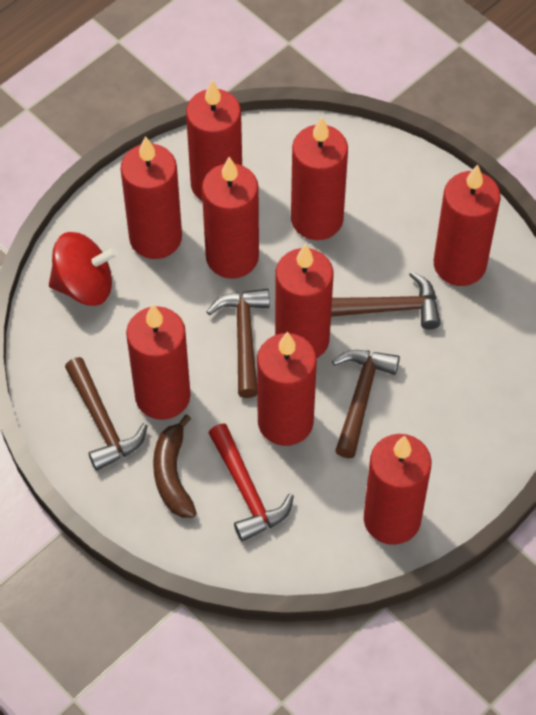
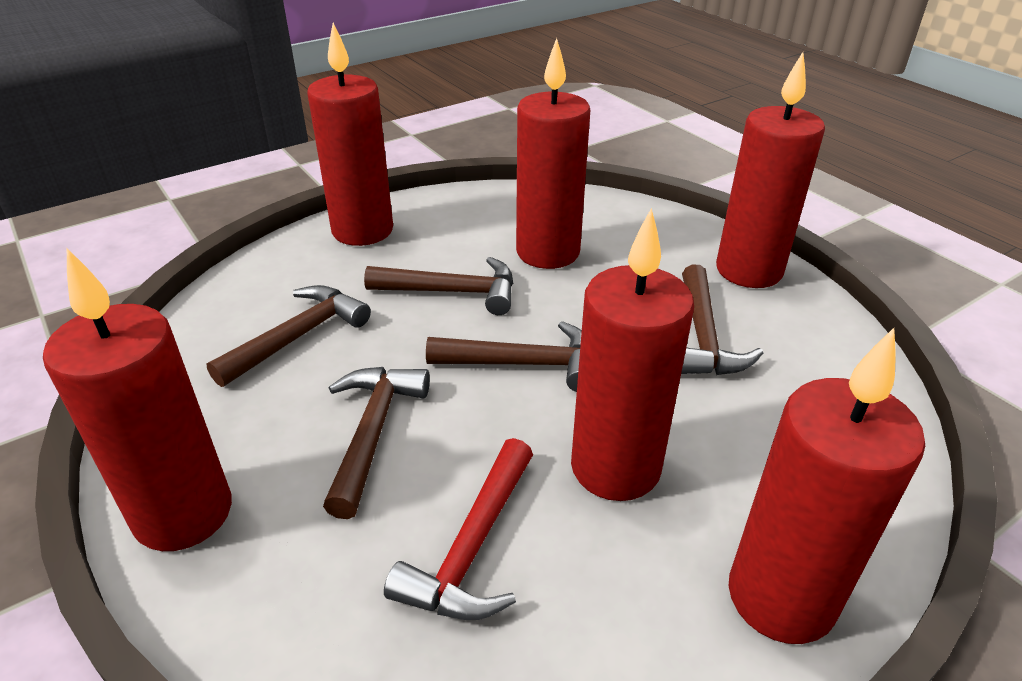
brown banana: [153,414,197,518] = 1 -> none = 0
brown hammer: [65,357,148,471] [207,289,270,398] [331,271,441,329] [332,350,400,458] = 4 -> [206,285,371,387] [323,367,430,519] [364,257,513,315] [426,321,582,392] [681,264,763,375] = 5
red candle: [121,136,182,259] [126,304,191,420] [186,80,242,201] [202,157,259,279] [257,332,317,446] [275,244,333,359] [291,116,348,240] [364,434,432,545] [434,164,501,286] = 9 -> [43,248,232,551] [307,23,393,246] [516,38,590,269] [571,208,694,501] [716,52,825,288] [729,328,925,644] = 6
red spinning top: [49,232,118,306] = 1 -> none = 0

